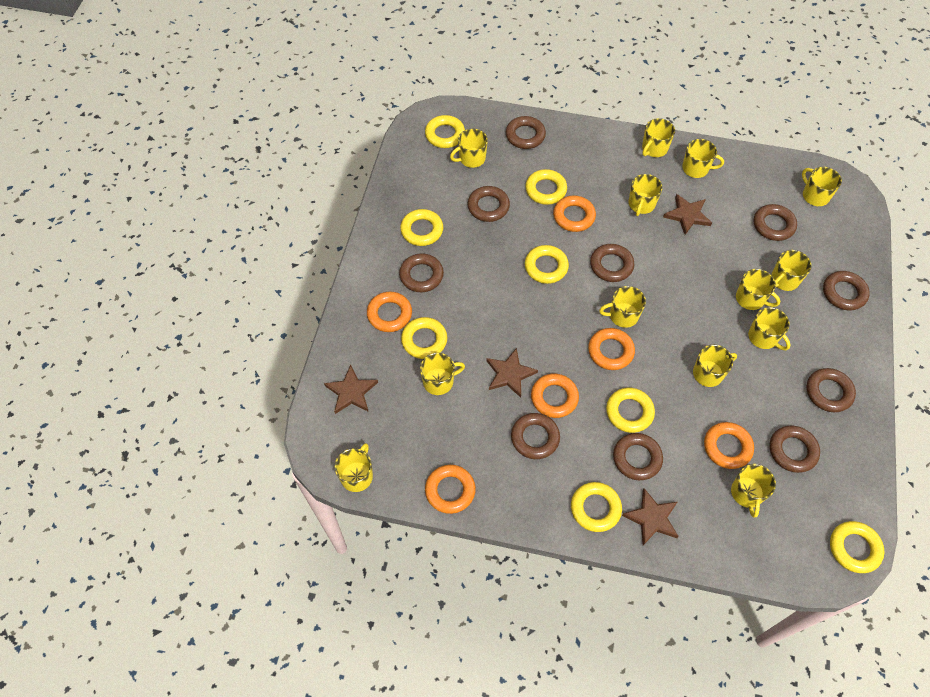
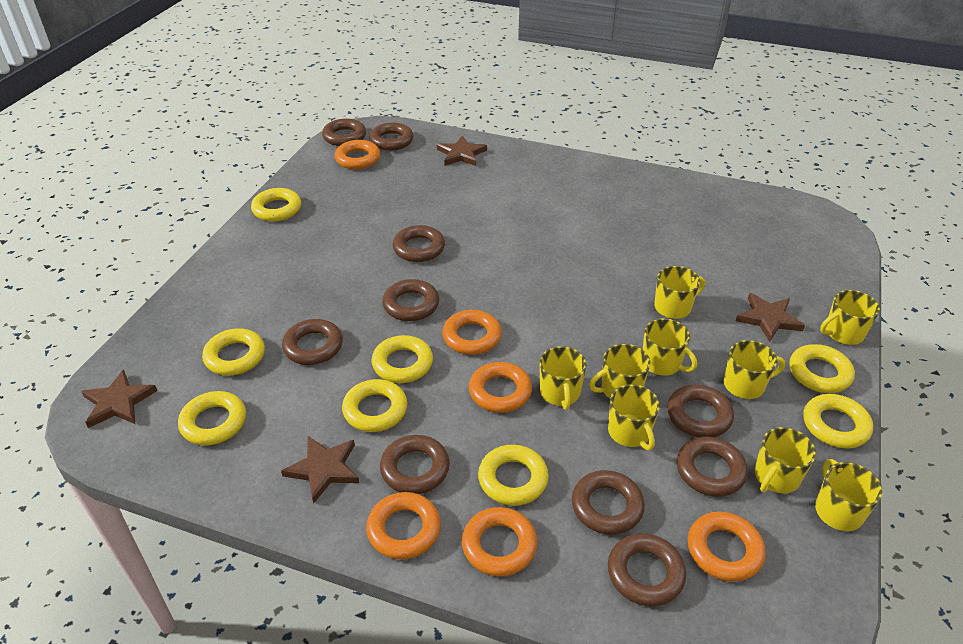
yellow mug: [334,443,373,492] [420,353,465,395] [450,129,488,168] [599,286,646,328] [628,174,663,216] [642,118,675,157] [682,139,724,178] [693,345,737,387] [731,464,776,518] [736,269,780,310] [748,307,791,350] [771,250,812,291] [802,167,842,206] = 13 -> [540,346,587,410] [589,344,650,399] [608,384,660,451] [643,318,697,376] [654,266,705,319] [724,340,785,399] [755,427,816,493] [815,459,883,531] [820,290,880,345] = 9

